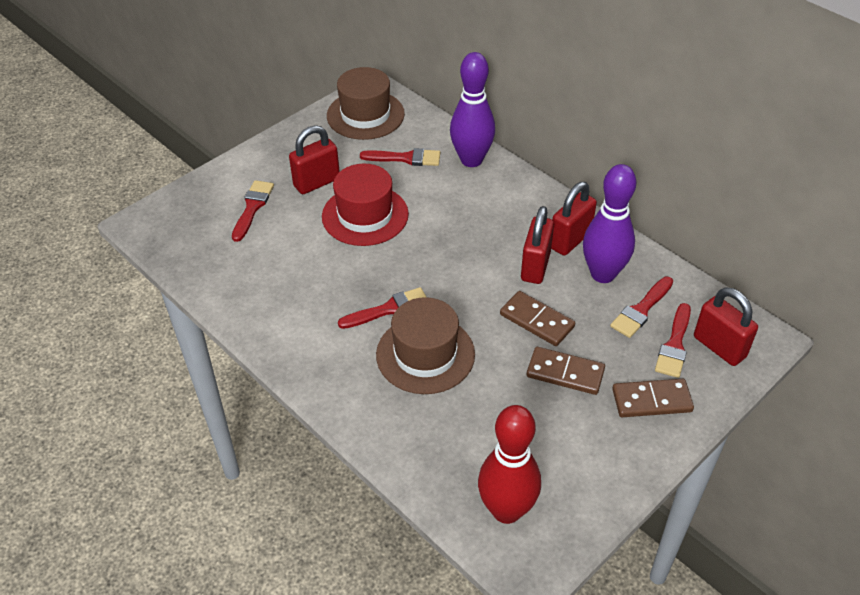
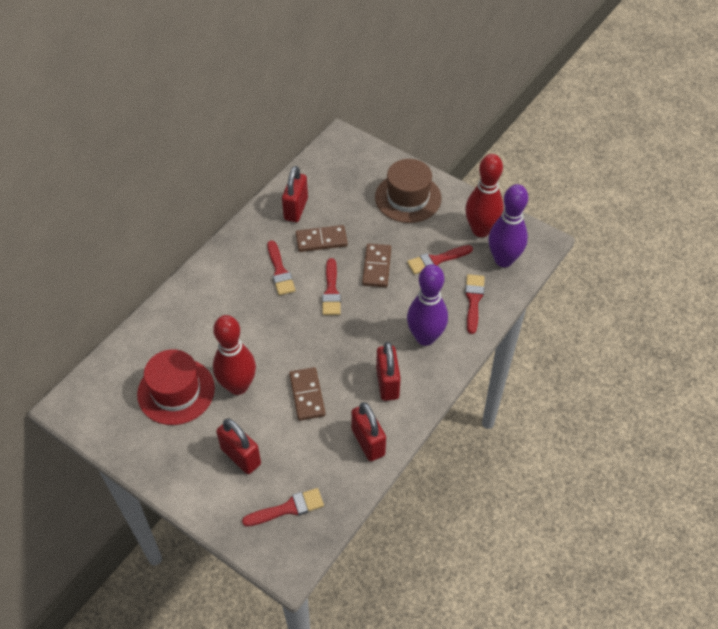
brown hat: [327,67,405,140] [376,297,475,394] = 2 -> [375,159,441,223] = 1
red bowling pin: [478,405,541,524] = 1 -> [213,315,256,395] [465,154,504,237] = 2

